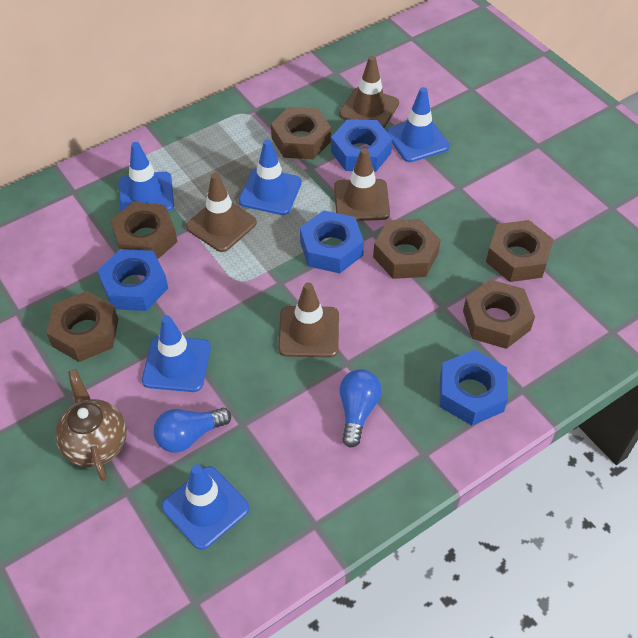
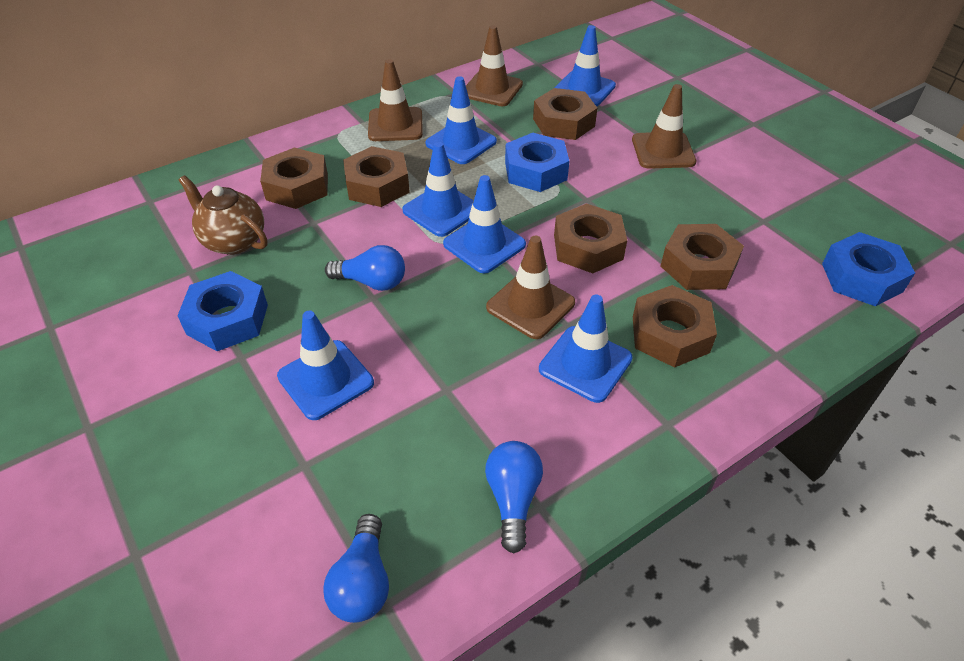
blue light bulb: [153,408,231,453] [340,369,382,448] = 2 -> [323,514,389,623] [325,245,405,291] [485,441,543,554] = 3
blue nut: [98,249,168,311] [300,210,364,273] [331,119,392,172] [440,350,508,425] = 4 -> [178,271,268,351] [505,133,569,192] [822,232,915,306] = 3
blue traffic cone: [119,142,174,212] [142,315,211,392] [162,464,249,550] [239,139,302,215] [387,87,449,162] = 5 -> [277,311,374,420] [402,142,474,237] [425,76,497,164] [443,175,526,273] [539,295,633,403] [554,25,616,106] = 6

